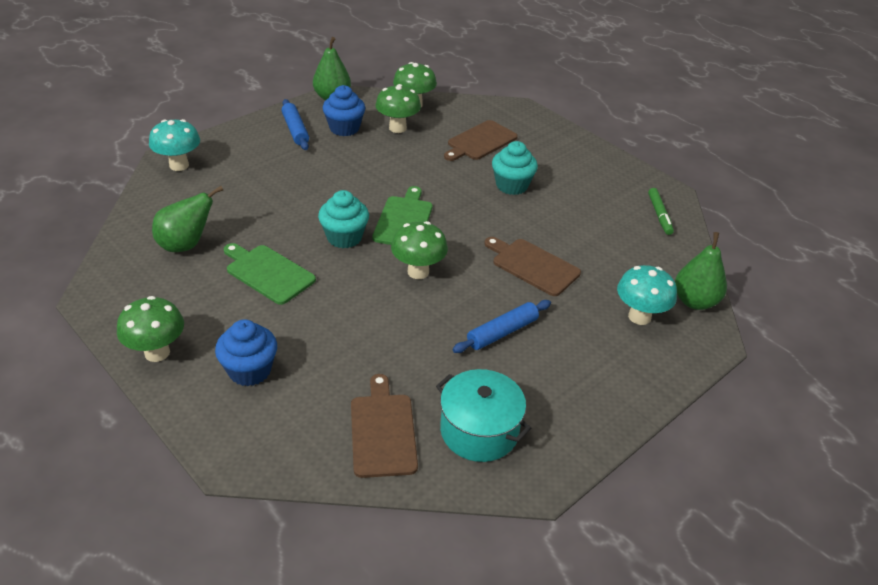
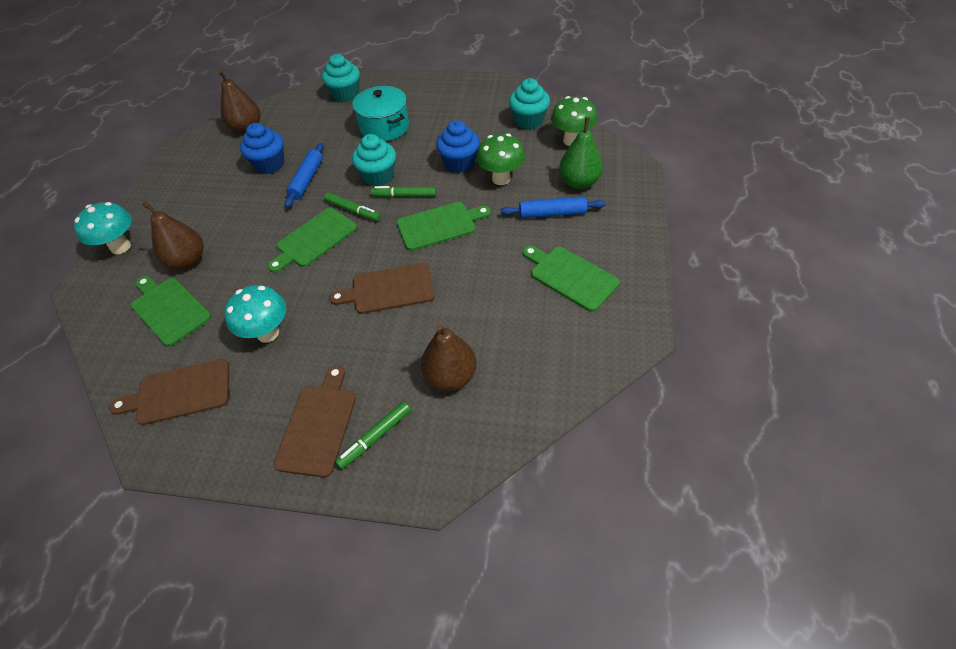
brown pear: none = 0 -> [142,201,204,269] [218,70,260,134] [421,324,477,391] = 3
green cutting board: [224,243,316,305] [372,186,432,245] = 2 -> [131,276,211,347] [268,208,357,273] [397,202,491,251] [523,246,620,312] = 4
green marker: [648,188,674,235] = 1 -> [324,193,381,221] [335,401,411,469] [371,186,436,197] = 3
green mushroom: [117,296,184,362] [375,84,421,133] [391,221,448,279] [393,62,437,107] = 4 -> [476,134,525,185] [551,96,598,146] = 2
green pear: [152,186,223,252] [313,37,351,101] [675,232,727,310] = 3 -> [559,117,603,189] = 1
turquoise cupcake: [318,190,369,248] [492,141,538,195] = 2 -> [322,54,360,102] [352,134,396,186] [509,78,550,130] = 3

